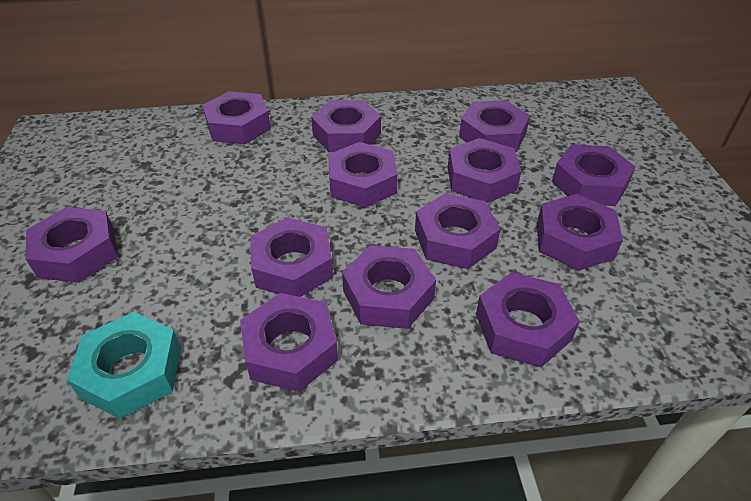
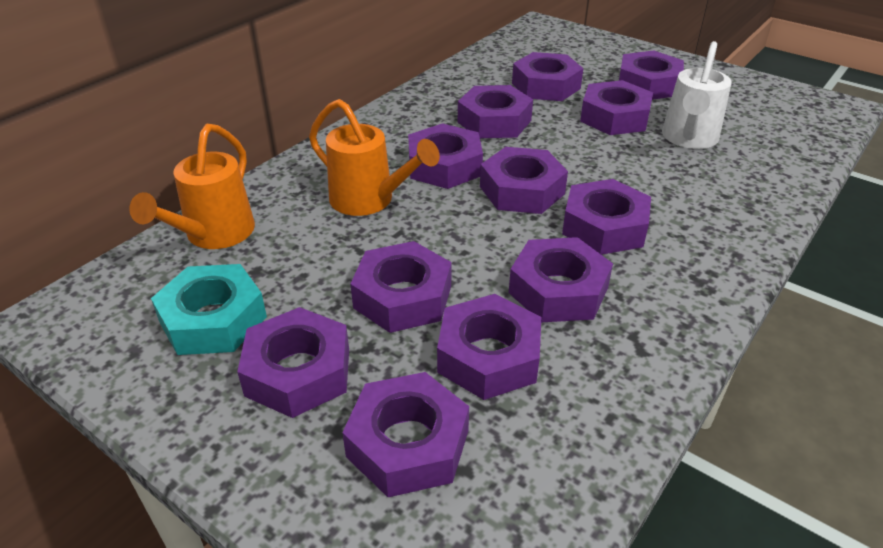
orange watering can: none = 0 -> [129,124,255,249] [309,99,440,216] = 2
purple nut: [26,207,118,283] [203,91,271,144] [240,293,338,392] [250,217,333,297] [311,100,381,152] [328,142,398,208] [342,245,436,329] [415,193,501,269] [448,138,521,203] [459,100,530,152] [476,272,580,367] [537,194,623,271] [552,144,636,206] = 13 -> [237,307,349,418] [342,372,469,497] [350,241,452,333] [408,123,483,189] [437,294,541,400] [458,85,533,138] [480,147,568,214] [509,237,613,322] [512,52,583,101] [562,179,651,255] [580,80,653,135] [619,50,684,100] = 12
white watering can: none = 0 -> [662,41,732,149] = 1

